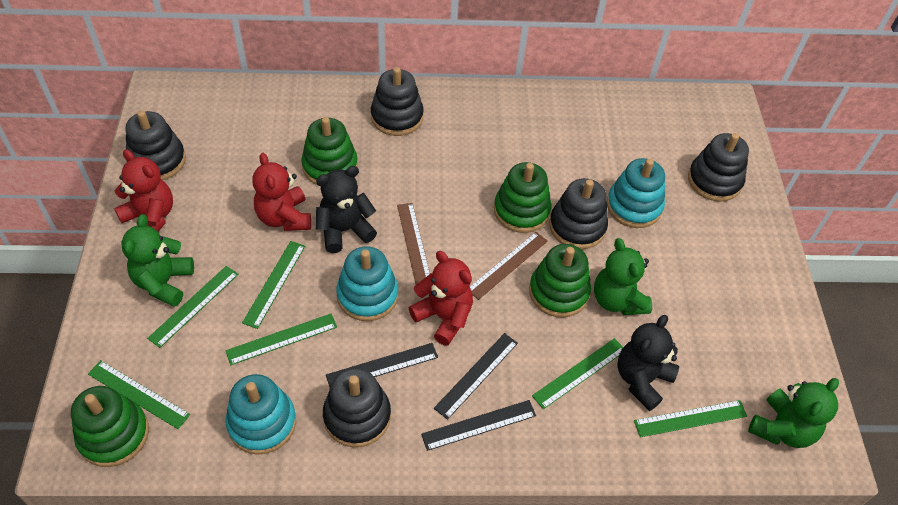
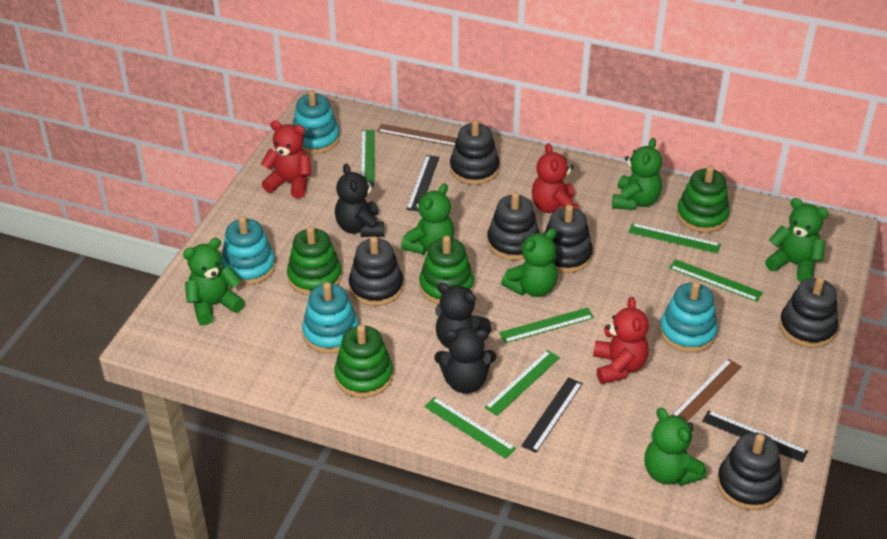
black stacking toy: [125,111,186,180] [323,368,391,447] [371,67,424,136] [549,178,608,249] [688,133,749,202] = 5 -> [349,236,403,306] [450,120,499,185] [487,192,540,260] [544,205,593,273] [717,432,782,510] [779,277,838,348] = 6
black teddy bear: [316,166,377,253] [617,315,679,411] = 2 -> [335,163,384,237] [434,327,496,394] [435,283,492,349] = 3
green teddy bear: [121,214,194,307] [594,238,652,315] [748,378,839,448] = 3 -> [183,238,245,325] [401,183,454,255] [501,228,558,297] [612,138,662,210] [645,408,707,486] [765,198,829,282] = 6
turquoise stacking toy: [226,374,296,455] [336,246,398,321] [607,158,665,228] = 3 -> [221,216,276,285] [293,90,340,154] [302,282,359,354] [659,281,718,353] = 4

